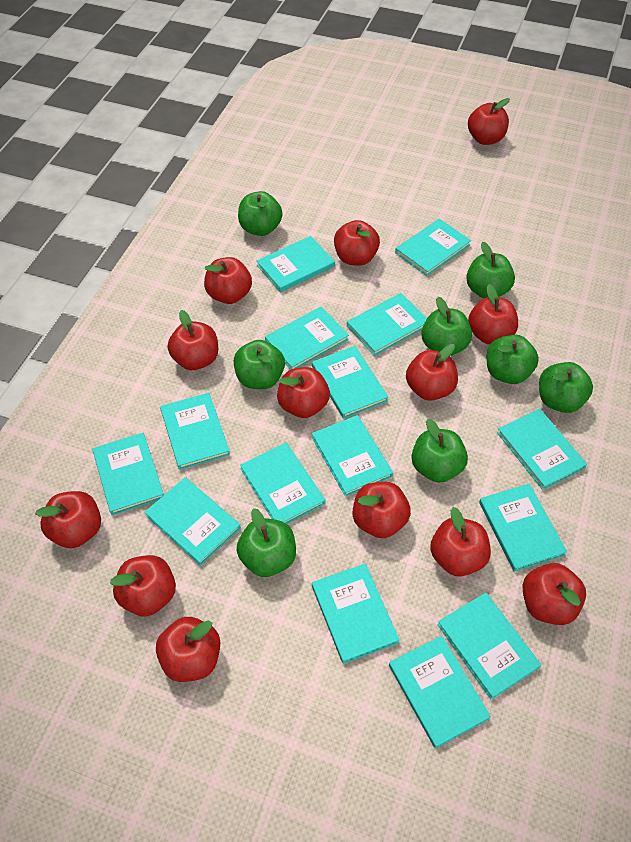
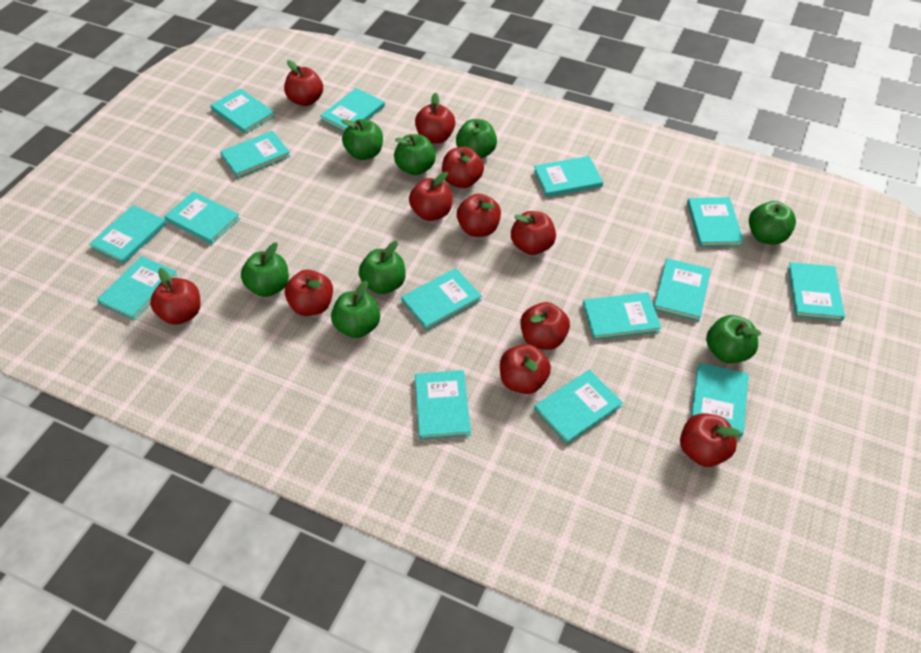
red apple: [35,491,101,548] [110,555,176,616] [156,617,220,682] [168,310,218,370] [204,257,252,304] [277,367,330,418] [334,220,380,266] [353,482,411,538] [406,344,458,401] [430,507,491,577] [468,98,510,145] [468,284,518,344] [522,563,586,625] = 13 -> [150,268,201,325] [284,60,323,106] [285,270,333,316] [409,172,452,221] [415,92,455,144] [442,147,484,188] [457,194,501,237] [500,344,551,394] [511,211,556,255] [520,302,570,350] [680,413,741,467] = 11

